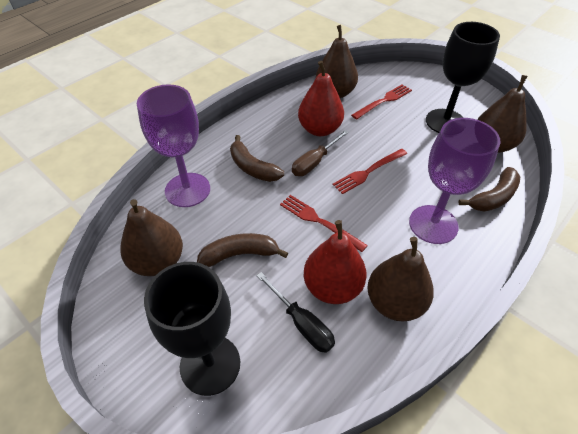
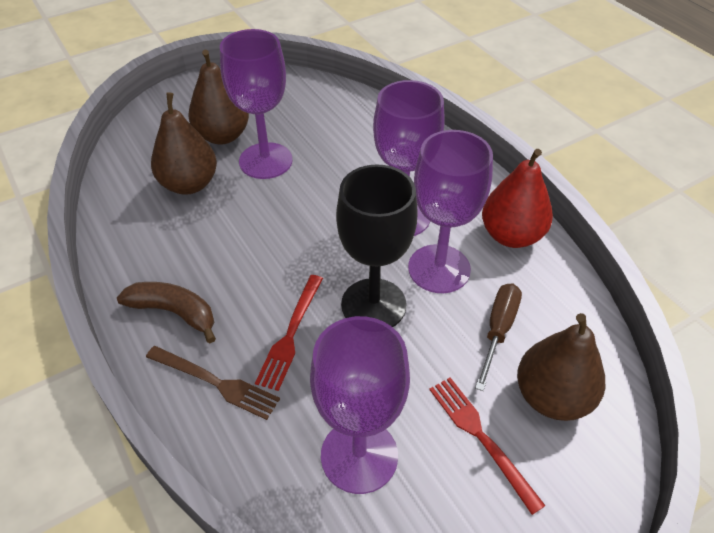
black goblet: [144,262,240,396] [426,22,500,133] = 2 -> [336,165,418,327] = 1
black screwdriver: [256,272,335,353] = 1 -> none = 0
brown banana: [197,233,288,267] [230,135,284,182] [458,167,520,212] = 3 -> [117,282,216,343] = 1
brown fork: none = 0 -> [146,346,280,420] = 1
brown pear: [120,199,183,276] [316,25,358,98] [367,237,434,322] [477,75,527,153] = 4 -> [151,92,217,195] [188,50,249,144] [517,313,605,421] = 3
purple goblet: [137,84,210,207] [409,118,501,244] = 2 -> [220,29,293,179] [310,316,410,494] [373,80,445,236] [408,130,493,293] = 4
red fork: [280,195,368,252] [332,149,407,194] [351,84,412,119] = 3 -> [255,275,323,391] [429,377,546,515] = 2
red pear: [298,61,344,136] [304,220,367,304] = 2 -> [482,149,553,248] = 1

